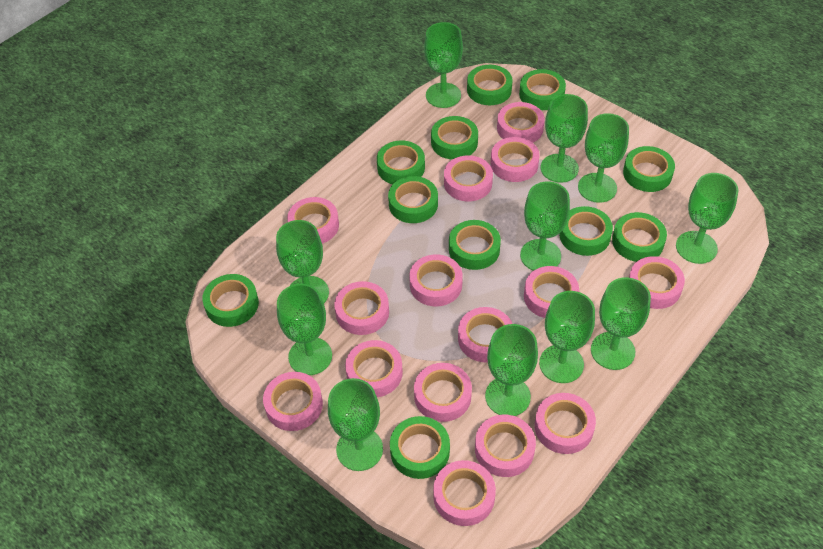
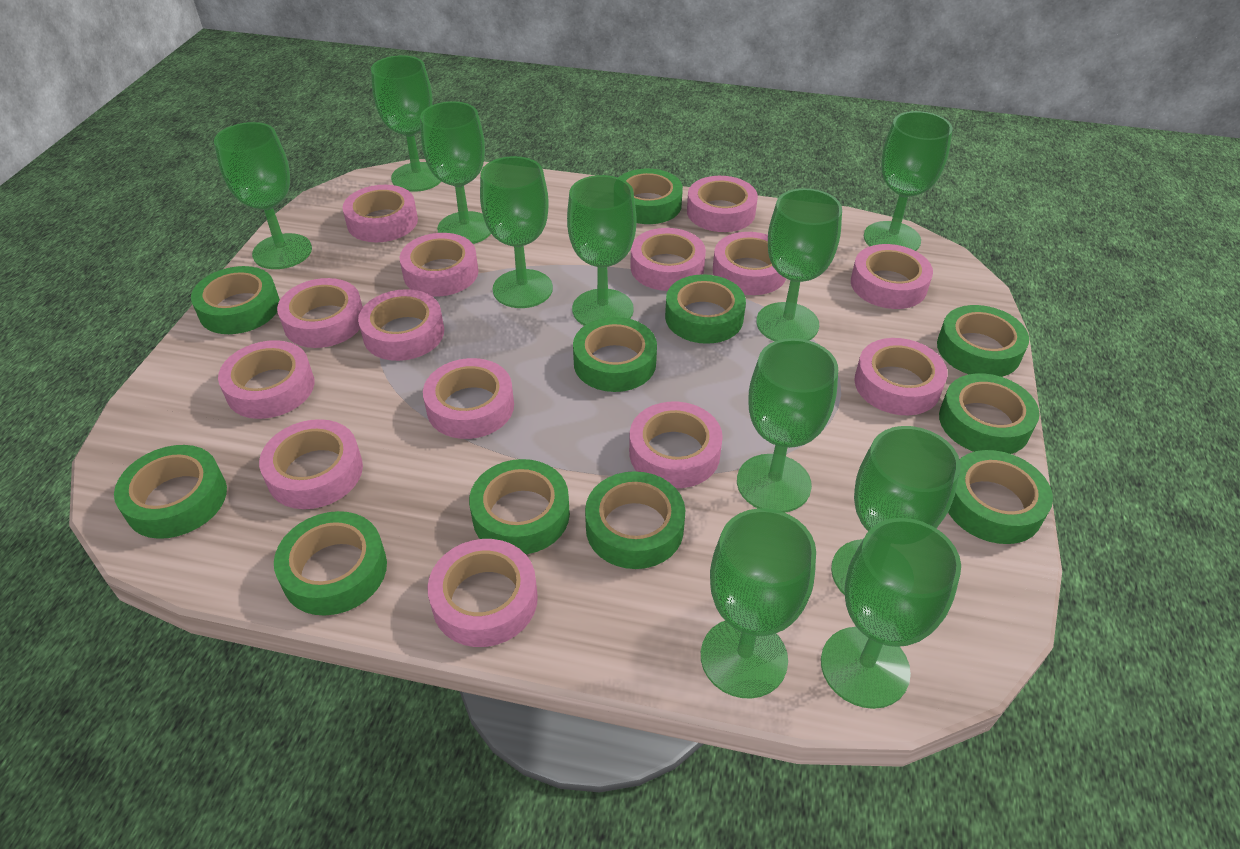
pink tape: [263,372,323,431] [287,197,339,244] [334,281,389,335] [345,340,403,397] [409,254,463,306] [414,363,472,422] [433,460,496,526] [444,155,493,201] [458,307,512,362] [475,415,536,477] [491,137,540,182] [497,102,545,143] [524,266,579,318] [535,393,596,454] [629,256,685,309] = 15 -> [218,340,314,419] [259,419,363,509] [277,278,363,348] [342,185,418,242] [358,289,444,361] [400,233,478,296] [423,358,514,439] [427,539,538,647] [629,402,723,488] [630,228,706,291] [687,176,758,232] [713,232,786,295] [851,244,933,309] [854,338,947,415] = 14

